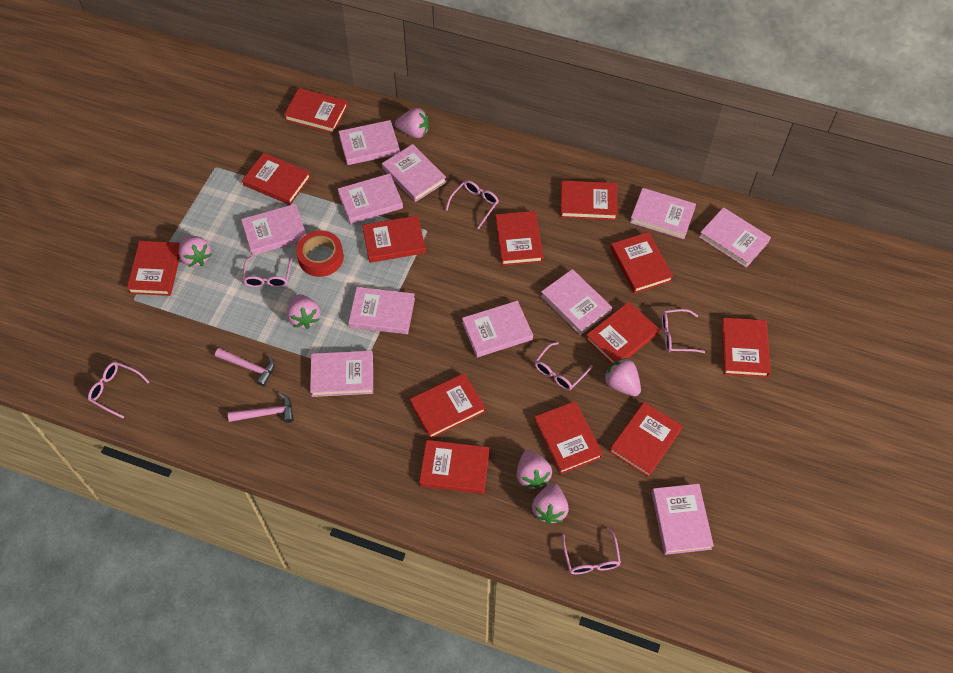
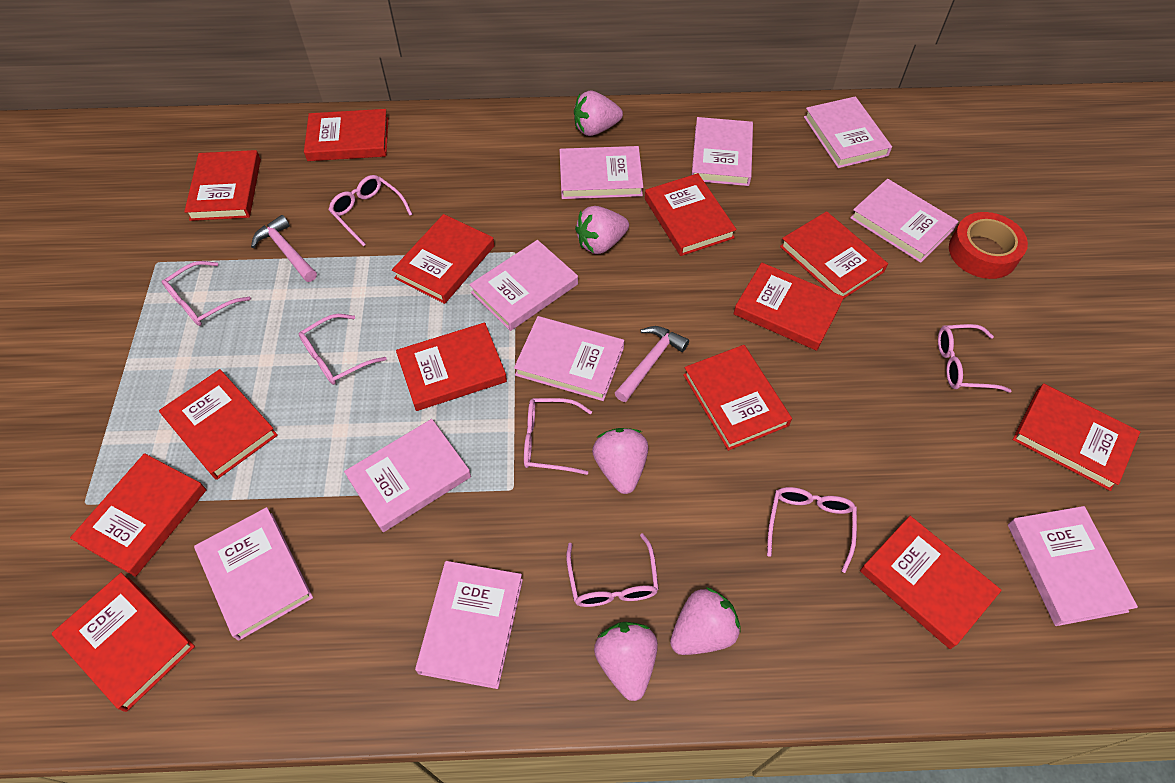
pink book: [241,204,306,255] [310,351,373,397] [338,120,400,165] [338,173,403,224] [348,287,415,334] [382,144,446,202] [462,301,533,357] [541,269,612,335] [630,188,696,239] [652,484,714,555] [699,207,771,268] = 11 -> [194,507,313,641] [344,419,471,532] [415,561,523,689] [469,240,578,331] [514,316,624,401] [559,146,643,199] [692,117,753,186] [804,96,892,168] [850,179,958,263] [1008,506,1138,626] = 10
pink glasses: [88,362,149,418] [242,256,292,287] [445,180,499,229] [534,342,593,390] [562,528,621,574] [661,309,705,353] = 6 -> [162,261,251,326] [299,314,387,385] [329,175,412,246] [524,398,592,475] [566,533,659,607] [767,487,857,573] [938,324,1011,393] = 7
pink strawberry: [179,236,212,267] [287,294,320,329] [395,108,429,138] [517,449,552,490] [532,483,569,524] [604,358,641,396] = 6 -> [574,91,623,136] [575,206,629,254] [592,428,648,494] [594,622,658,701] [670,587,741,655] = 5

